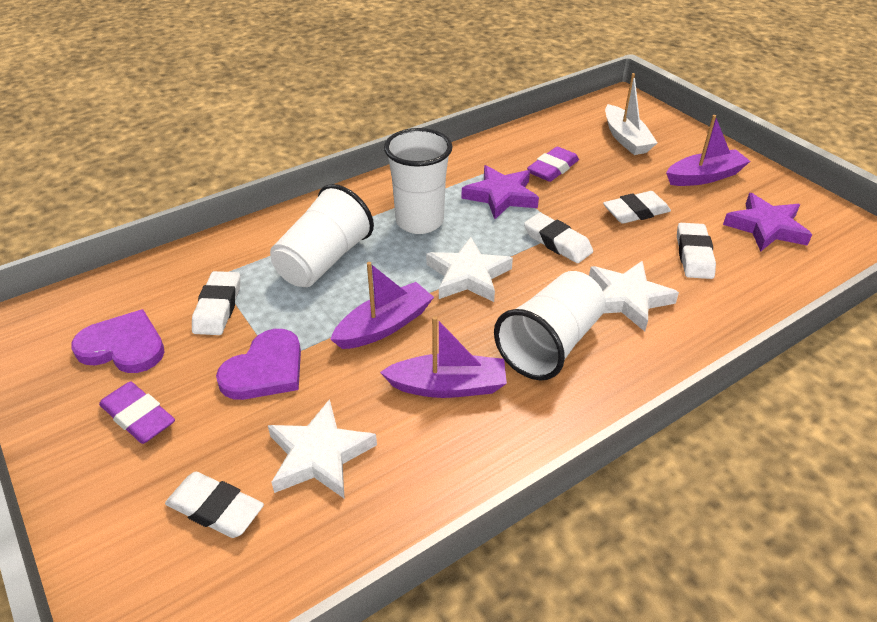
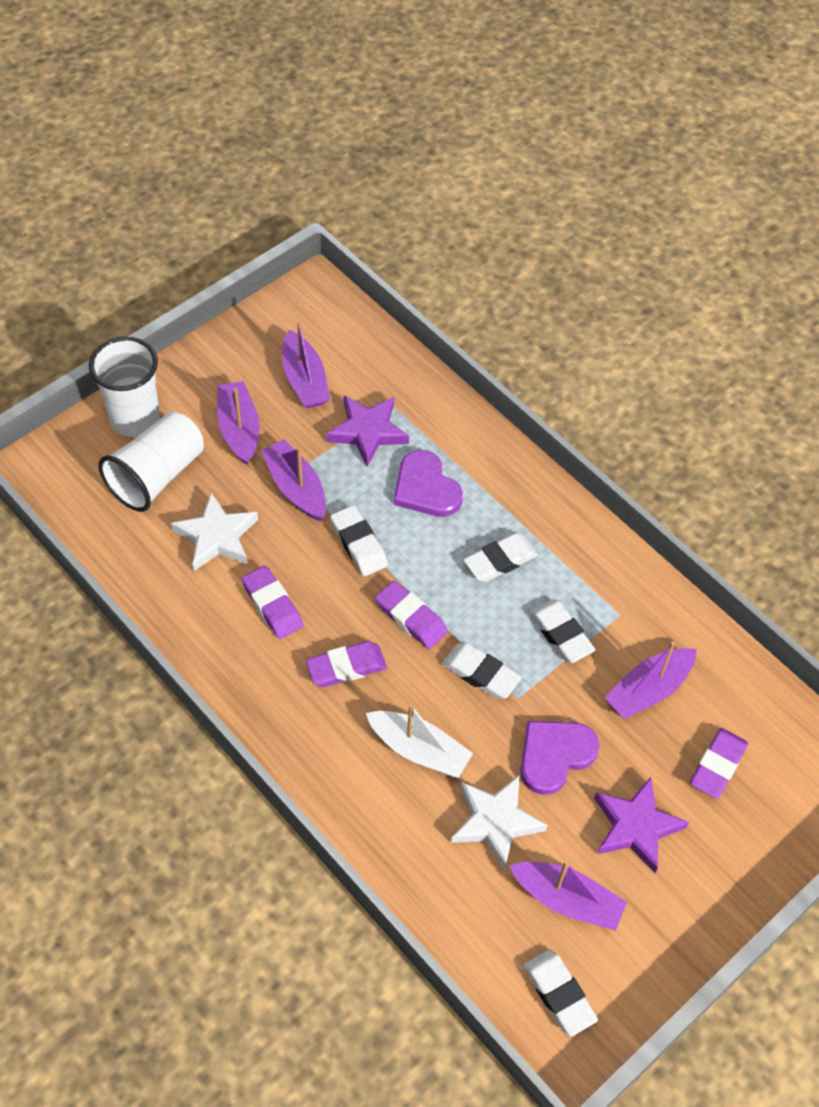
purple boat: [330,262,434,349] [380,316,507,398] [666,115,751,186] = 3 -> [217,381,260,465] [261,439,326,521] [282,321,330,408] [509,860,627,931] [604,641,697,719] = 5
purple eraser: [99,382,175,444] [527,147,579,182] = 2 -> [242,566,303,639] [306,641,387,687] [375,581,448,649] [690,728,748,799] = 4
white cup: [270,184,374,287] [384,128,452,234] [494,271,606,380] = 3 -> [89,336,160,437] [98,412,204,512] = 2
white star: [268,399,377,499] [426,237,513,302] [589,261,679,332] = 3 -> [171,492,258,571] [451,776,548,870] = 2

